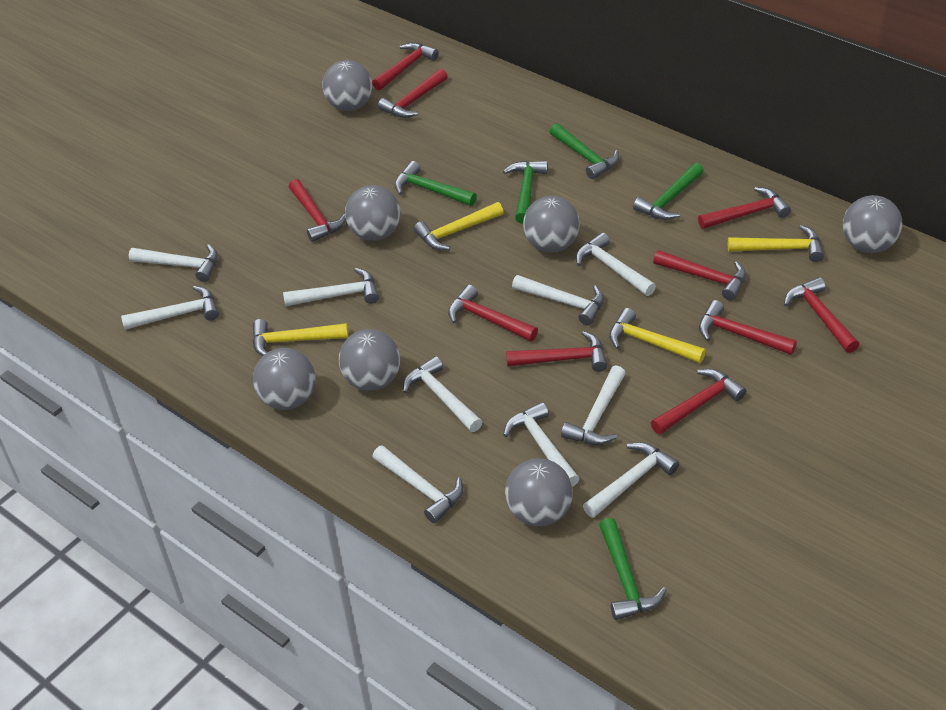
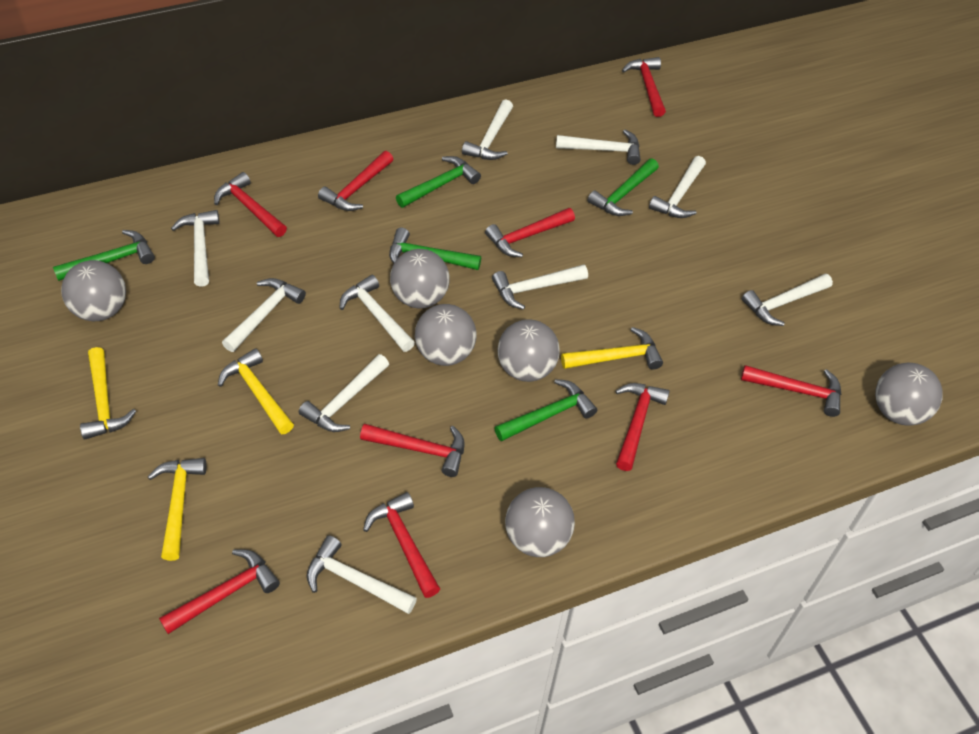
grey ball: [253,348,316,410] [322,60,373,111] [339,329,400,391] [345,185,400,241] [505,458,573,527] [523,196,580,253] [843,195,902,253] = 7 -> [61,260,126,321] [390,249,450,308] [415,304,477,366] [497,319,560,382] [505,487,575,557] [875,363,943,426] = 6
red hammer: [289,179,346,242] [372,43,439,90] [378,69,448,118] [448,285,538,341] [506,331,607,372] [651,369,746,435] [653,250,746,300] [698,187,791,229] [699,300,797,355] [784,277,859,353] = 10 -> [159,550,280,634] [214,172,287,237] [318,151,393,211] [360,424,465,477] [363,492,440,598] [485,208,575,257] [615,383,670,471] [622,57,666,117] [741,365,842,417] = 9

